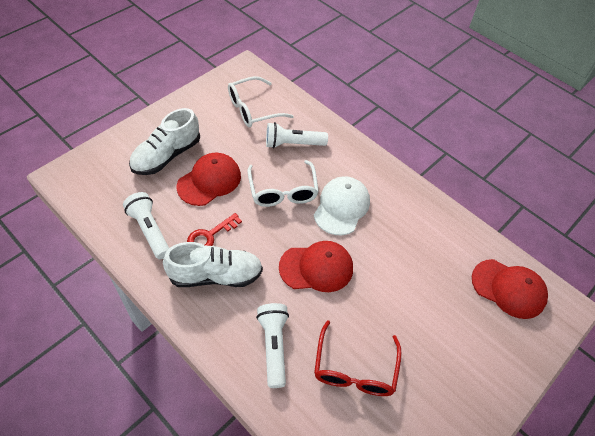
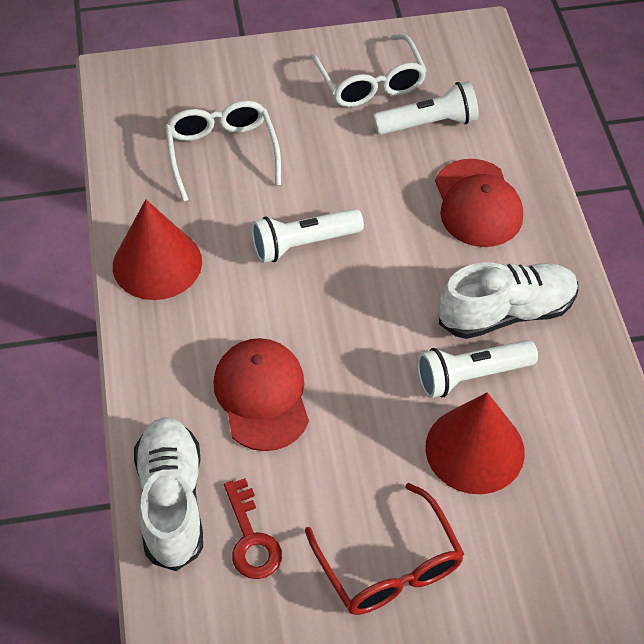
red cap: [177,153,241,206] [279,241,353,292] [472,259,548,319] = 3 -> [213,338,309,451] [435,159,523,247] = 2
red cone: none = 0 -> [113,199,202,300] [425,392,525,494] = 2
white cap: [314,176,370,235] = 1 -> none = 0

